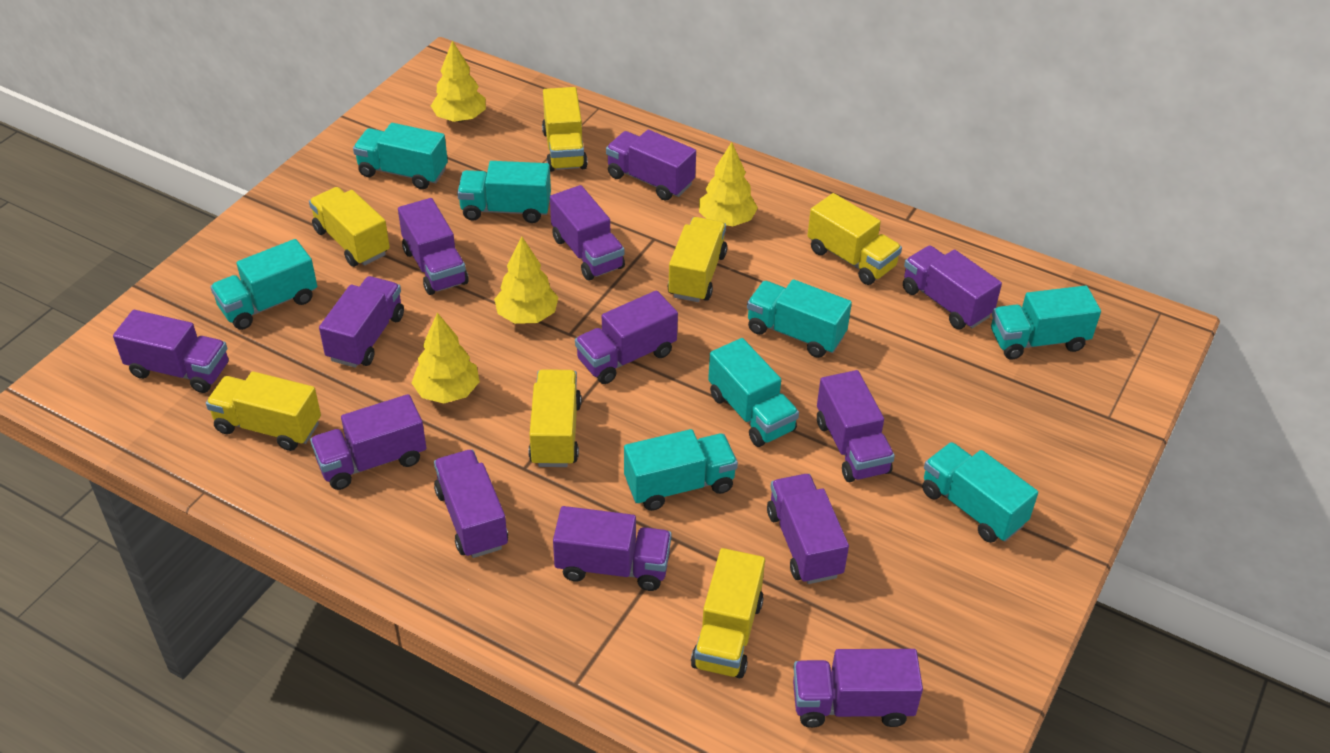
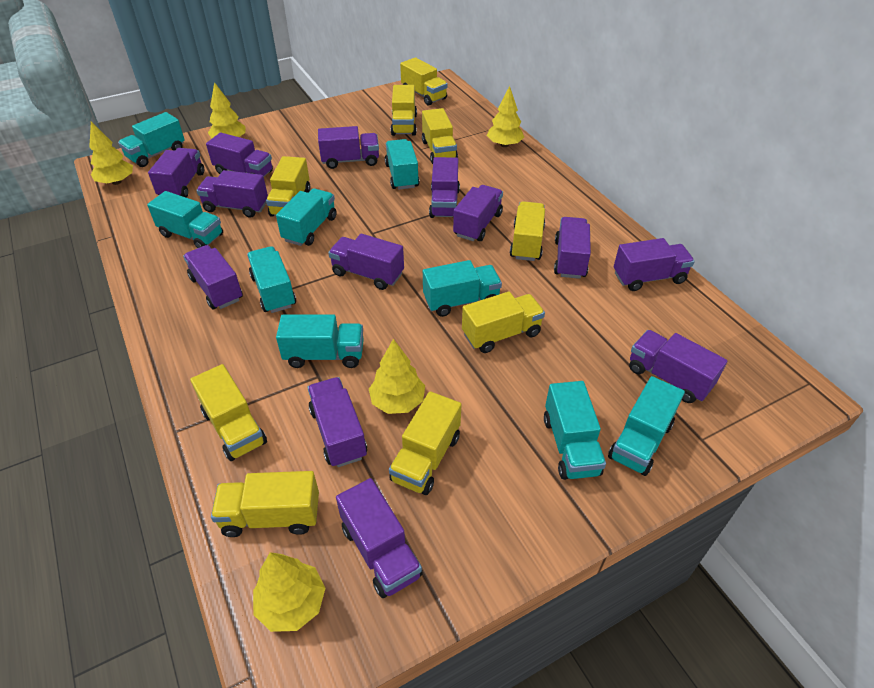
turquoise truck: [210,239,317,330] [353,123,448,189] [457,161,551,223] [624,429,738,511] [708,338,799,447] [747,279,852,358] [922,442,1038,543] [991,286,1101,360] = 8 -> [118,112,185,167] [147,191,223,248] [247,246,296,313] [276,188,337,246] [276,314,364,368] [385,139,420,190] [423,260,502,317] [544,381,606,480] [608,376,685,476] = 9
yellow tree: [412,313,480,404] [431,41,486,122] [494,237,559,324] [699,142,758,226] = 4 -> [89,122,133,185] [208,82,246,139] [253,552,325,632] [369,339,425,414] [487,86,524,147] = 5
yellow truck: [206,371,321,451] [309,187,390,267] [529,369,582,467] [542,87,588,172] [668,217,727,302] [691,548,765,678] [807,193,902,285] = 7 -> [190,364,267,461] [211,471,319,537] [266,156,310,217] [389,391,462,495] [391,85,417,136] [400,57,448,106] [422,108,458,164] [462,292,545,353] [510,201,545,261] = 9

